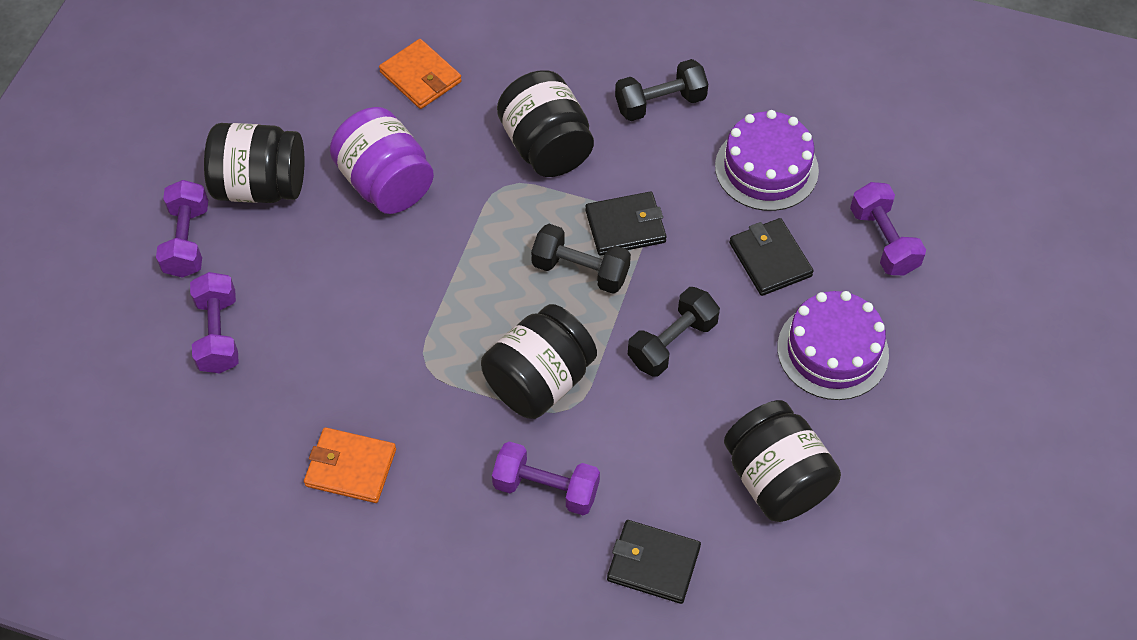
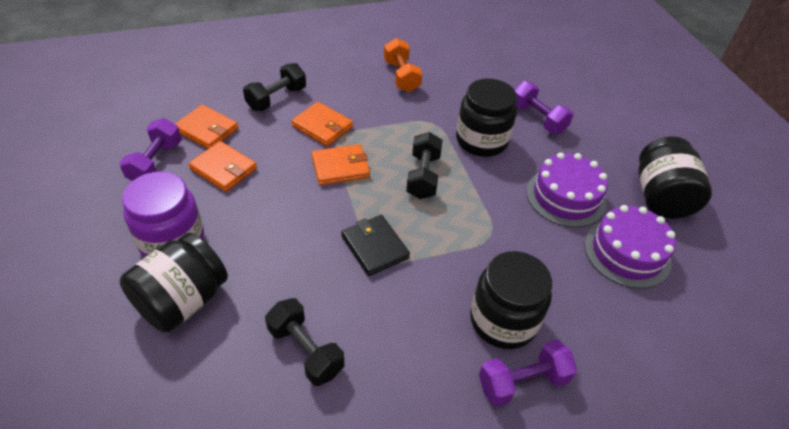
black wallet: [585,192,667,255] [607,520,701,604] [729,218,814,296] = 3 -> [341,215,410,276] = 1
orange dumbbell: none = 0 -> [384,38,422,92] = 1
orange wallet: [304,427,396,503] [379,39,462,109] = 2 -> [175,105,238,149] [188,141,257,192] [291,102,353,146] [312,144,370,185] = 4
purple dumbbell: [156,180,208,278] [190,272,239,374] [492,441,600,515] [850,182,926,275] = 4 -> [119,118,182,181] [479,340,577,407] [514,81,573,134] = 3

